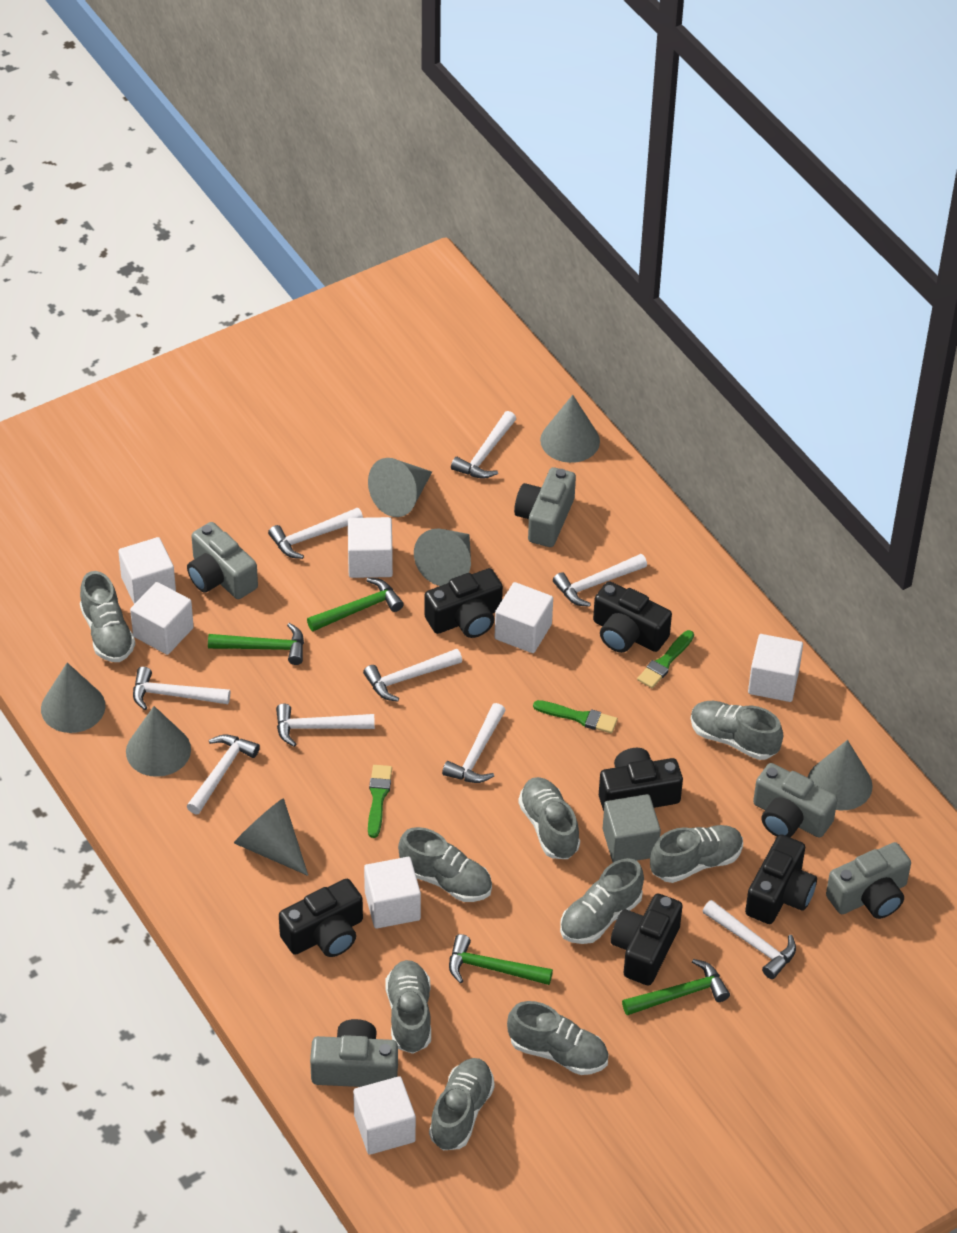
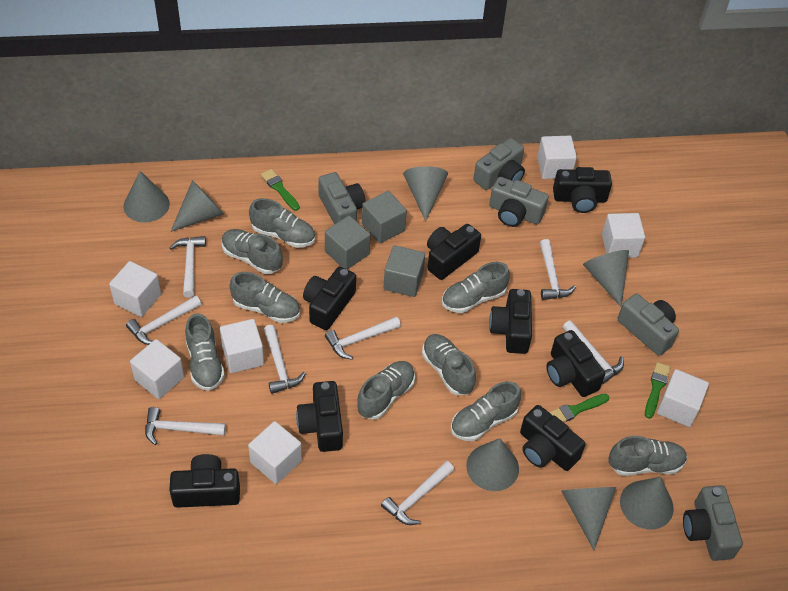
black camera: [279,879,363,957] [425,568,503,638] [593,581,672,653] [599,748,683,811] [611,893,683,985] [745,835,817,924] = 6 -> [169,454,240,508] [296,381,343,452] [303,267,356,330] [427,224,481,280] [489,289,532,354] [520,405,586,471] [546,330,605,397] [553,167,612,213] = 8
green hammer: [208,623,304,665] [307,578,404,631] [449,934,553,985] [622,959,730,1015] = 4 -> none = 0
grey cube: [603,794,661,863] = 1 -> [325,216,371,269] [362,191,407,243] [383,245,425,297] = 3
white hammer: [133,667,230,710] [187,734,260,814] [268,507,363,559] [276,704,375,747] [363,649,462,702] [442,703,506,783] [451,411,516,479] [553,554,647,607] [703,900,796,979] = 9 -> [126,295,201,345] [145,407,226,445] [170,236,206,298] [264,325,306,394] [325,316,401,360] [381,461,454,525] [540,239,576,300] [563,320,624,385] = 8

